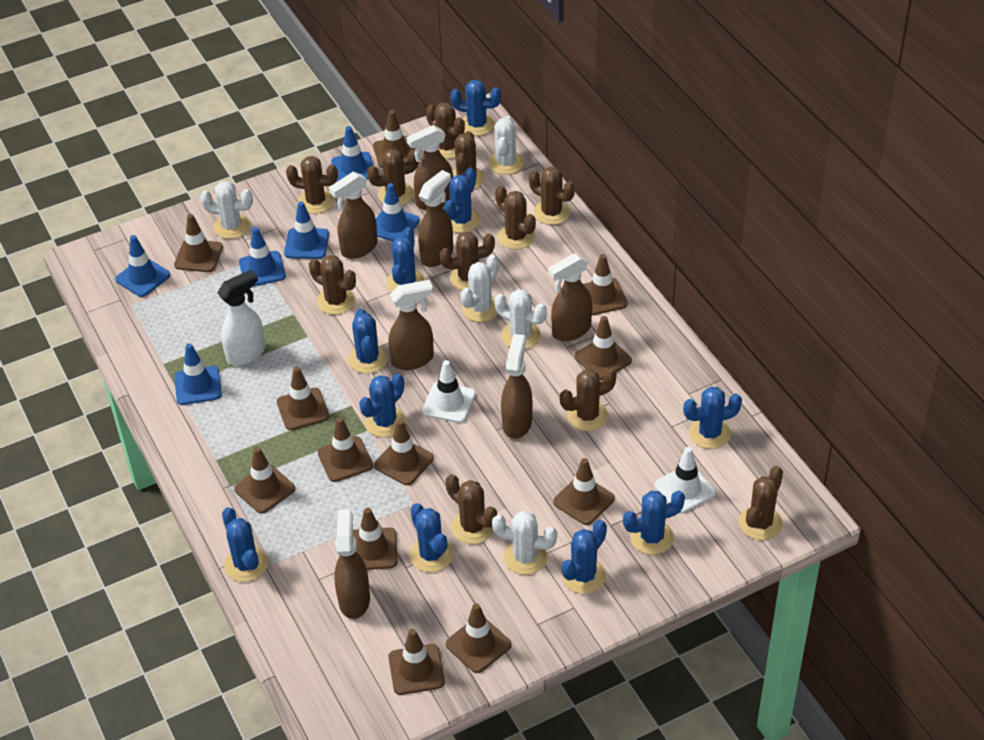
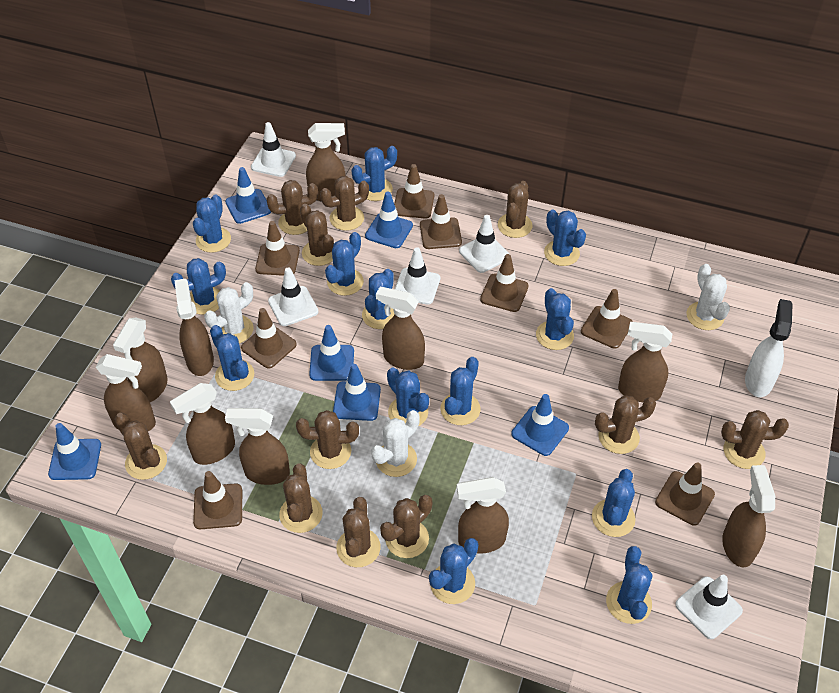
blue cactus: [222,507,268,582] [348,309,388,373] [359,374,406,437] [387,227,425,292] [409,503,453,572] [444,167,480,233] [450,80,501,136] [561,520,607,594] [623,491,685,555] [683,387,742,449] = 10 -> [171,258,226,315] [193,194,231,253] [210,325,254,391] [325,232,364,296] [352,146,397,201] [362,269,394,329] [387,368,429,426] [429,538,478,604] [440,357,481,425] [536,288,574,350] [544,210,586,266] [592,469,636,537] [606,546,652,624] = 13
brown spray bottle: [329,171,377,259] [334,510,370,619] [388,280,434,370] [406,125,453,210] [418,170,453,267] [501,334,532,439] [548,253,592,341] = 7 -> [96,354,156,431] [113,318,168,402] [170,383,235,465] [175,279,214,376] [225,408,290,485] [306,123,346,201] [376,287,425,370] [456,477,509,554] [618,322,672,402] [722,465,775,567] = 10
brown traffic cone: [174,214,223,272] [234,447,295,514] [277,367,329,430] [317,417,373,482] [353,508,398,570] [373,110,415,168] [374,419,434,485] [388,629,445,695] [446,603,512,673] [553,458,615,525] [575,316,632,380] [583,254,628,315] = 12 -> [193,471,242,529] [241,308,297,368] [255,221,300,276] [394,164,434,219] [420,194,462,249] [480,254,529,312] [581,289,633,349] [655,463,715,525] = 8
white cactus: [200,181,253,239] [461,255,499,322] [488,116,524,175] [492,510,557,575] [494,289,547,349] = 5 -> [204,282,254,343] [371,410,420,477] [686,264,730,330] = 3
white traffic cone: [422,360,476,423] [655,447,716,514] = 2 -> [251,122,296,177] [268,268,318,326] [395,247,440,305] [459,215,509,273] [675,575,743,639] = 5

